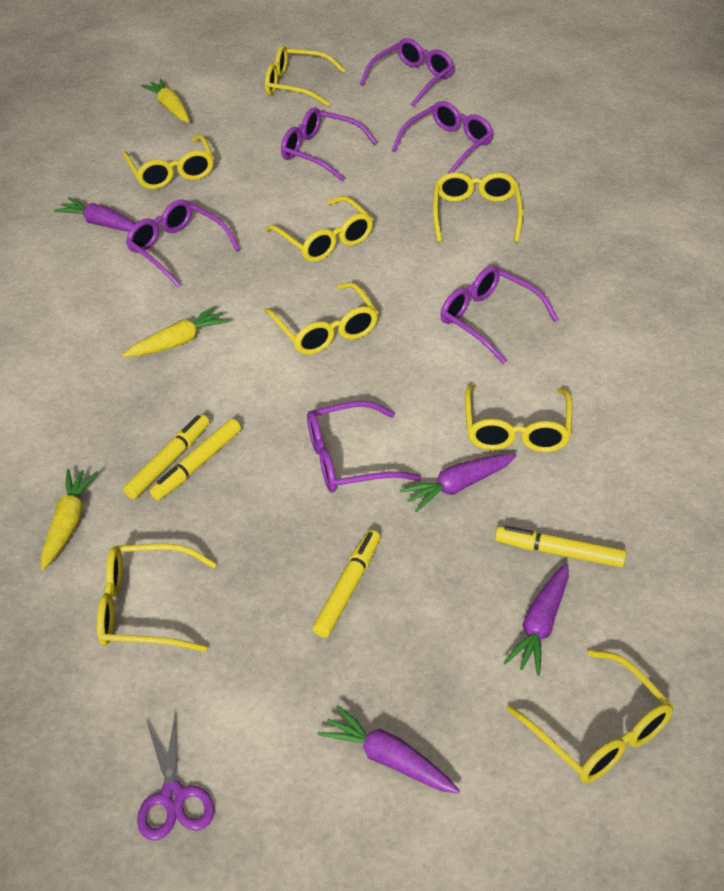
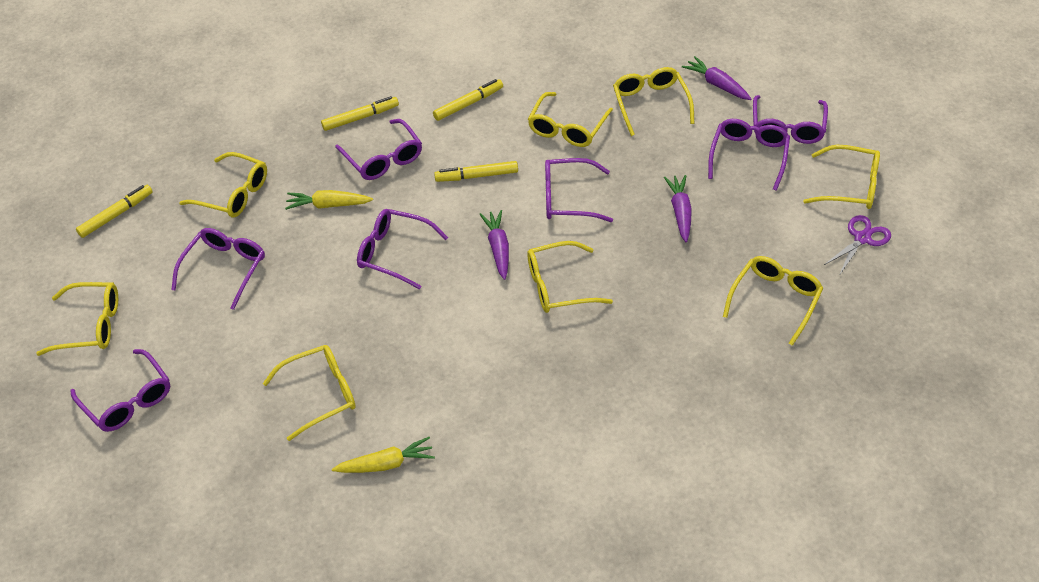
purple carrot: [54,197,136,232] [318,705,460,793] [400,454,517,512] [503,563,569,676] = 4 -> [480,210,509,280] [664,175,692,242] [682,56,751,100] = 3
purple glasses: [126,200,240,288] [281,107,378,181] [307,401,421,493] [360,38,454,107] [391,101,494,174] [440,266,559,364] = 6 -> [71,349,170,432] [171,228,265,310] [335,119,422,180] [357,209,448,289] [545,158,613,222] [708,119,790,191] [753,95,828,144] = 7
yellow carrot: [41,469,98,570] [122,306,229,357] [141,79,189,123] = 3 -> [285,190,373,210] [332,437,435,473] = 2

